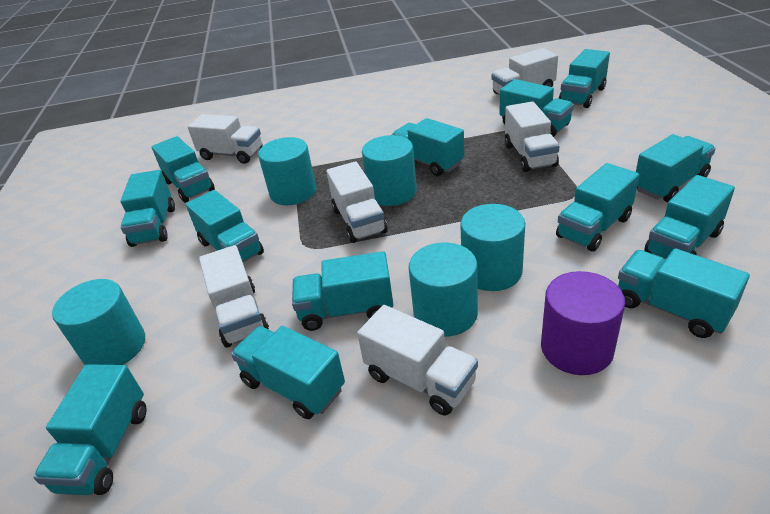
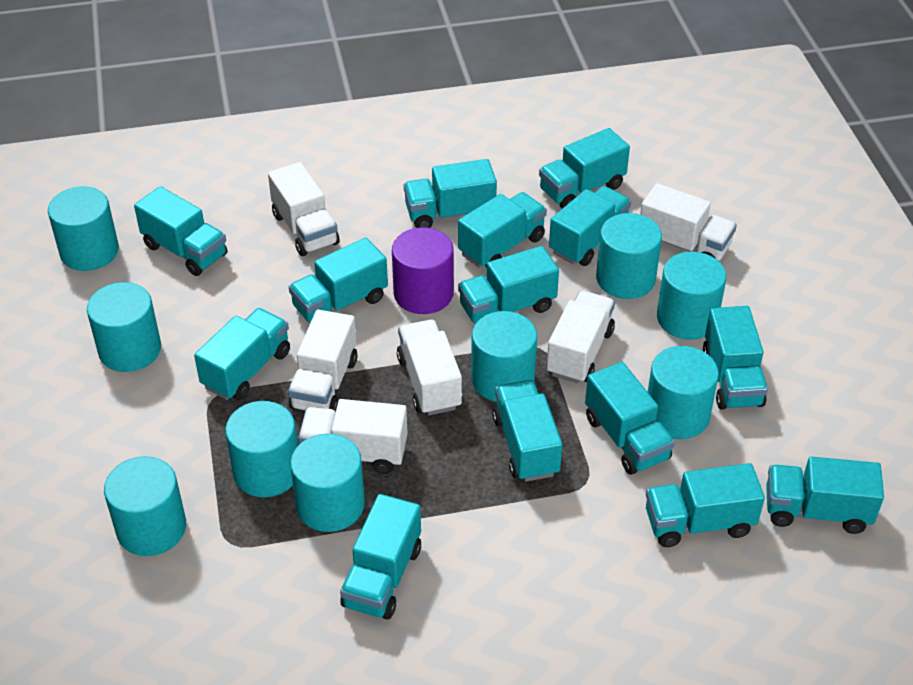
turquoise cylinder: [52,279,145,365] [258,137,316,205] [362,135,417,206] [409,243,478,337] [460,204,525,291] = 5 -> [48,187,119,271] [87,282,161,372] [104,456,186,556] [225,401,298,497] [290,434,365,532] [471,311,537,402] [596,213,662,299] [648,346,719,439] [657,252,726,340] = 9
turquoise truck: [34,364,147,495] [120,170,175,247] [152,136,215,203] [186,190,264,262] [231,326,345,419] [292,251,393,331] [391,118,464,176] [499,79,574,137] [556,163,639,251] [559,49,610,108] [618,248,750,338] [636,134,716,202] [644,175,735,260] = 13 -> [134,186,227,276] [194,308,290,400] [289,238,388,323] [340,494,421,620] [404,159,497,228] [458,192,547,268] [458,246,559,324] [492,380,562,482] [539,128,630,209] [549,186,631,266] [585,362,675,475] [646,463,765,547] [703,306,768,410] [766,456,884,534] = 14

